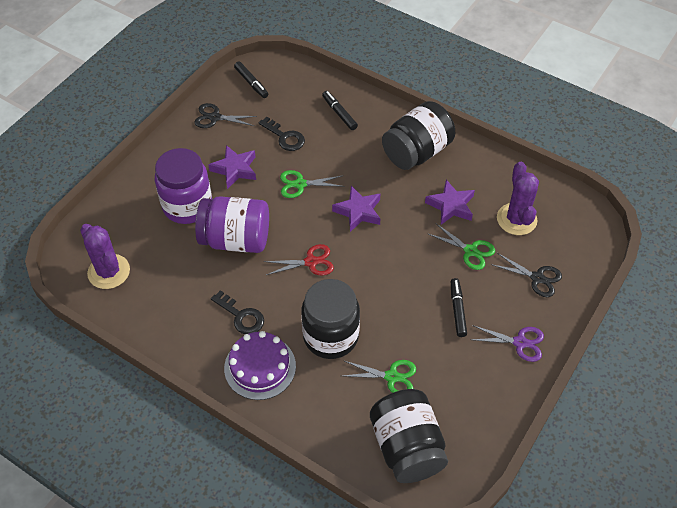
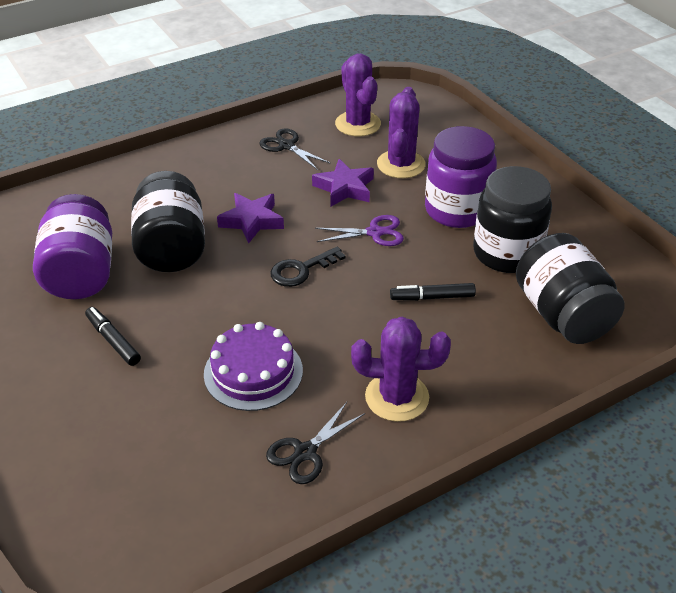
black key: [211,290,264,334] [259,117,305,151] = 2 -> [270,247,345,287] = 1
black marker: [234,62,268,98] [322,91,358,130] [451,278,467,337] = 3 -> [85,307,141,366] [390,283,476,301] = 2
green scissors: [280,170,345,198] [343,360,416,393] [428,224,495,270] = 3 -> none = 0
purple cactus: [80,224,130,289] [497,162,539,235] = 2 -> [335,54,381,136] [351,317,451,422] [377,87,426,178] = 3
purple star: [208,145,256,189] [332,186,381,232] [425,180,475,225] = 3 -> [217,193,284,244] [312,159,374,206] = 2
red scissors: [264,244,334,276] = 1 -> none = 0

